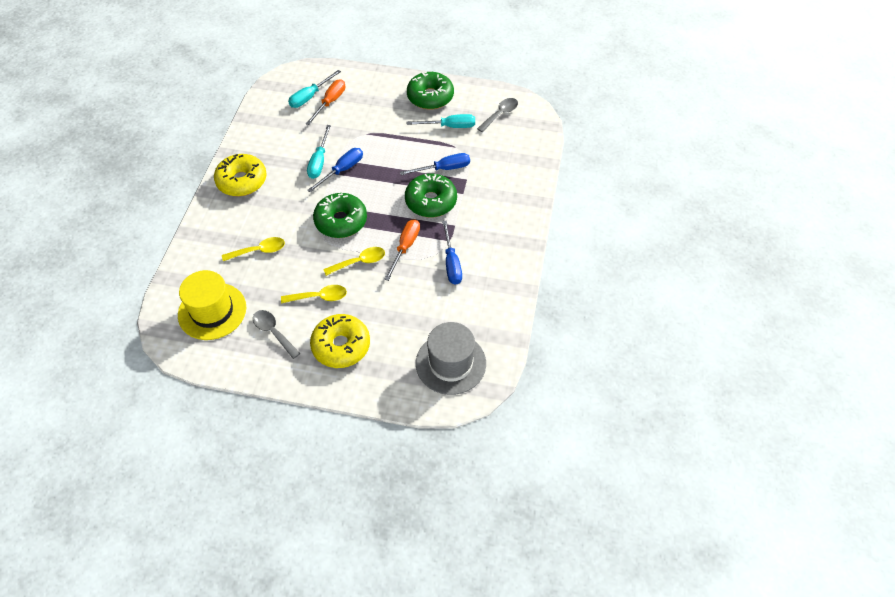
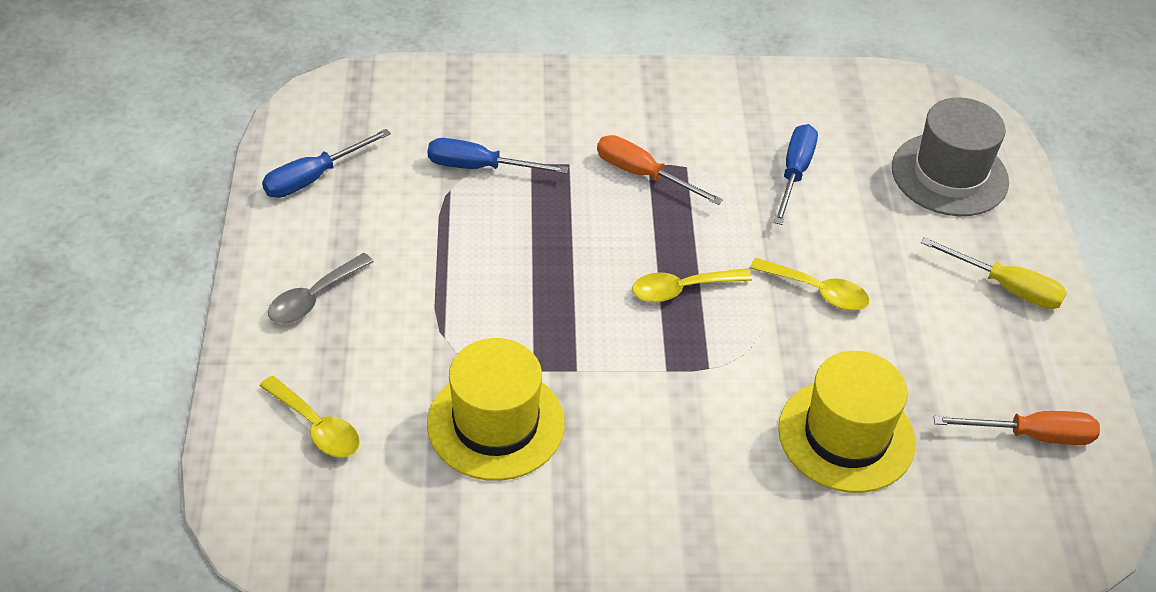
green donut: [313,193,367,238] [405,174,457,217] [407,72,454,110] = 3 -> none = 0
grey spoon: [253,310,301,359] [477,98,518,132] = 2 -> [268,253,374,324] = 1
turquoise screwdriver: [288,70,341,108] [307,125,331,179] [407,114,475,128] = 3 -> none = 0
yellow donut: [214,154,266,196] [310,314,370,368] = 2 -> none = 0
yellow hat: [178,270,246,340] = 1 -> [427,338,565,481] [778,351,916,493] = 2
yellow screwdriver: none = 0 -> [921,237,1067,309] = 1

